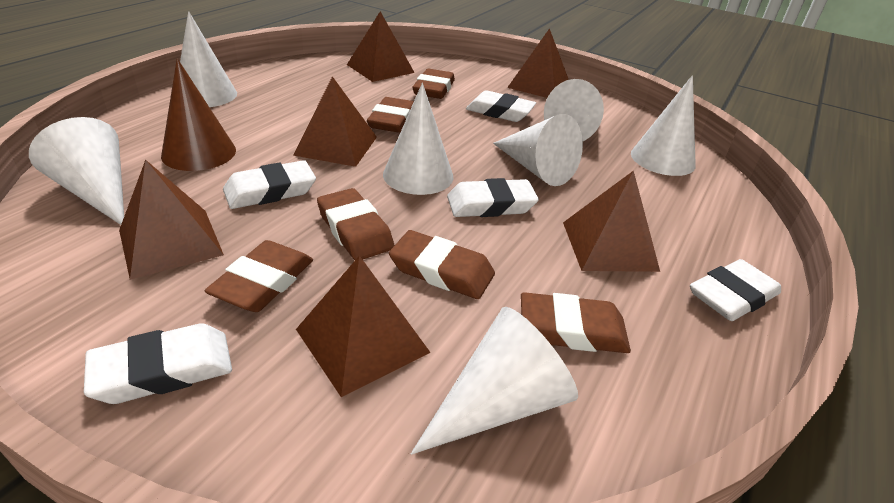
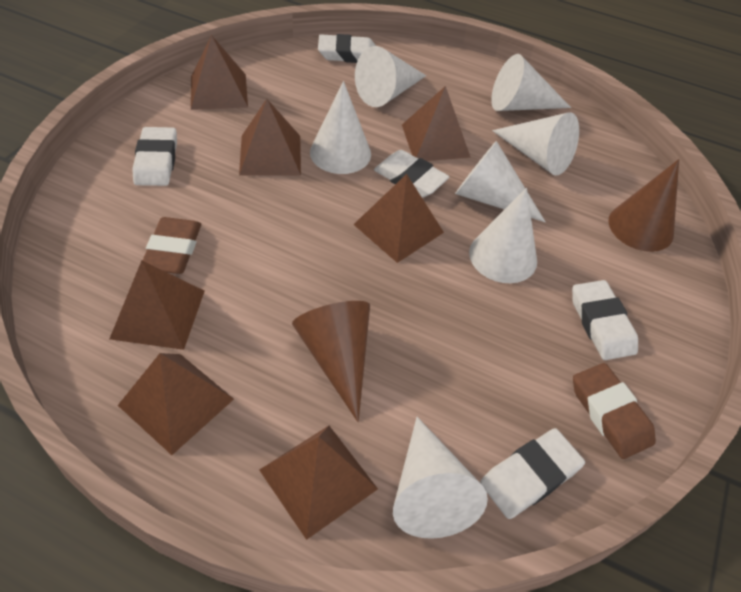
brown cone: [161,58,236,171] = 1 -> [292,301,370,422] [608,159,679,252] = 2
brown eraser: [205,240,313,312] [317,188,395,260] [367,97,414,133] [389,230,495,299] [412,68,455,99] [521,292,631,353] = 6 -> [142,217,201,274] [573,363,656,459] = 2
brown pyramid: [119,160,224,280] [293,76,377,167] [296,255,431,397] [347,11,415,82] [507,28,569,98] [563,170,660,272] = 6 -> [110,260,205,350] [118,353,234,455] [191,35,248,110] [239,99,301,176] [259,426,378,540] [353,174,444,263] [402,86,471,161] = 7

